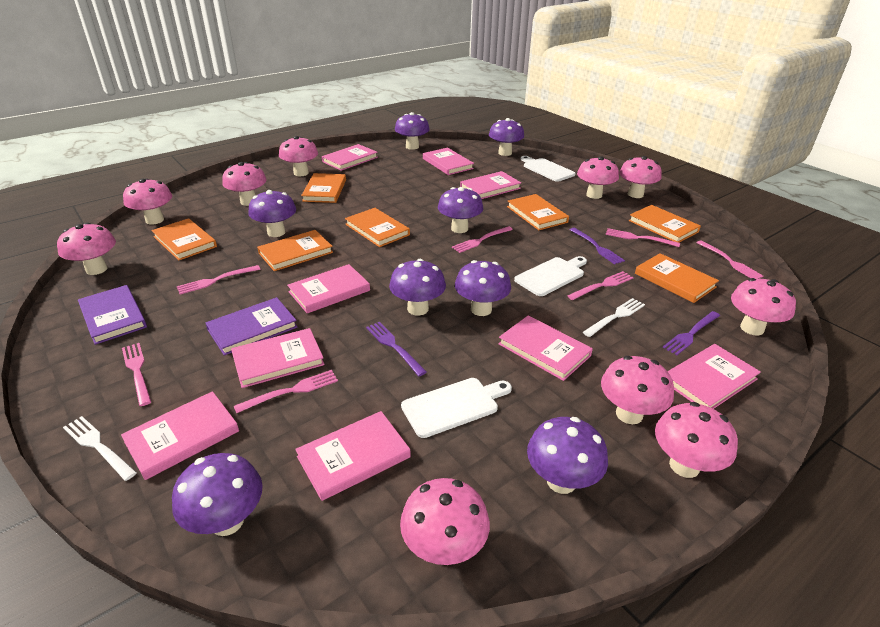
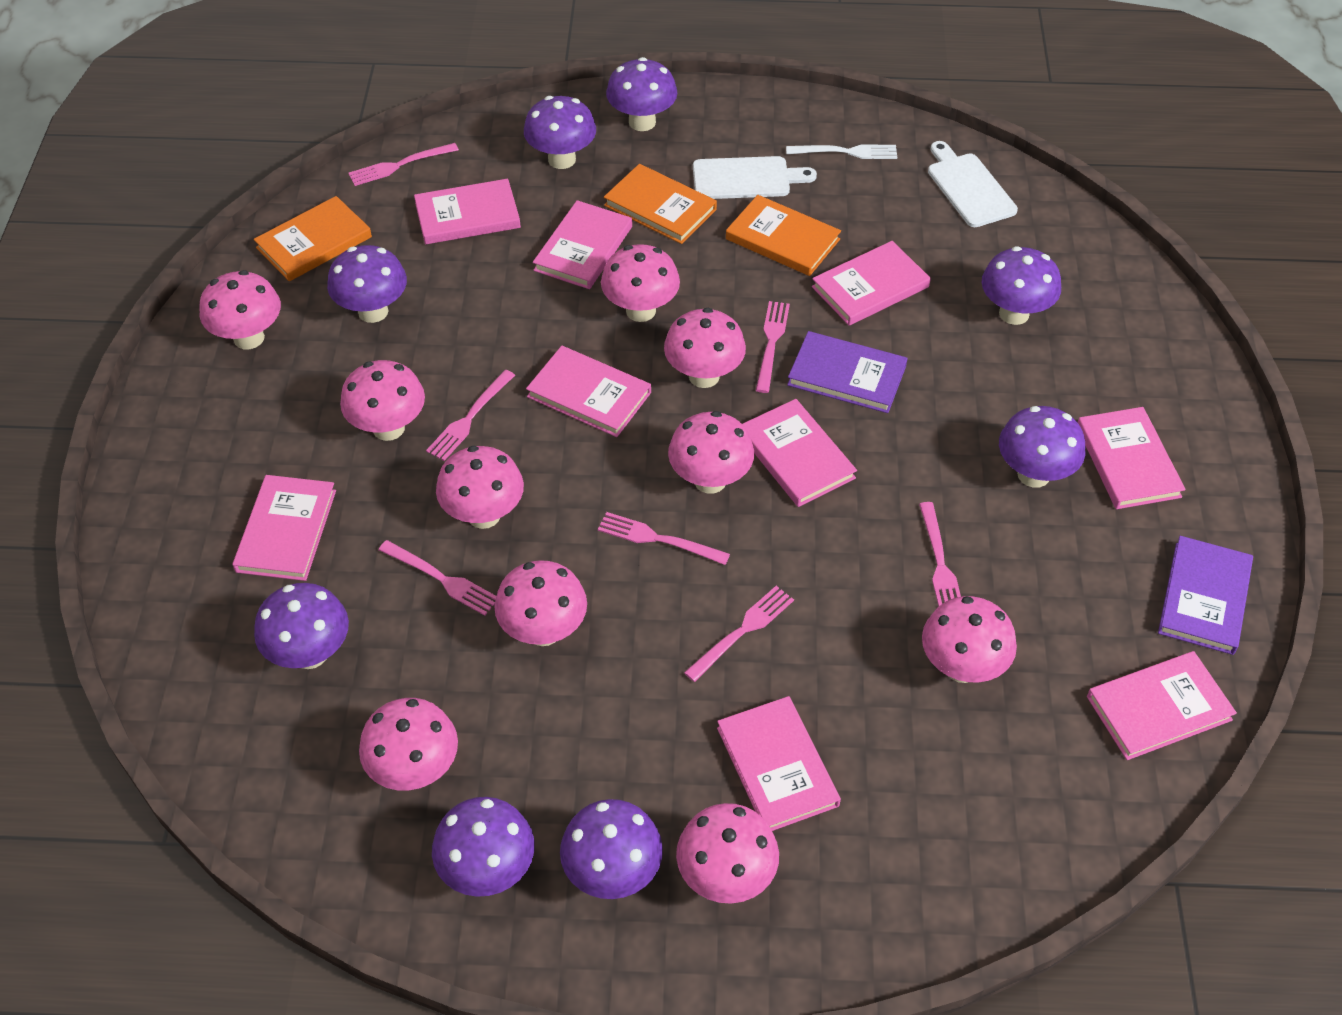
orange book: [151,218,217,260] [257,230,333,271] [301,173,346,203] [345,208,410,247] [507,194,569,230] [629,205,701,243] [635,253,719,303] = 7 -> [254,196,372,281] [604,164,717,244] [726,195,841,276] = 3
purple fork: [366,322,427,376] [570,228,625,265] [663,311,720,355] = 3 -> none = 0
white cutting board: [401,378,512,438] [514,256,587,296] [521,156,576,182] = 3 -> [693,156,817,199] [928,141,1018,227] = 2
white fork: [63,416,137,481] [583,298,645,337] = 2 -> [786,144,897,159] = 1

